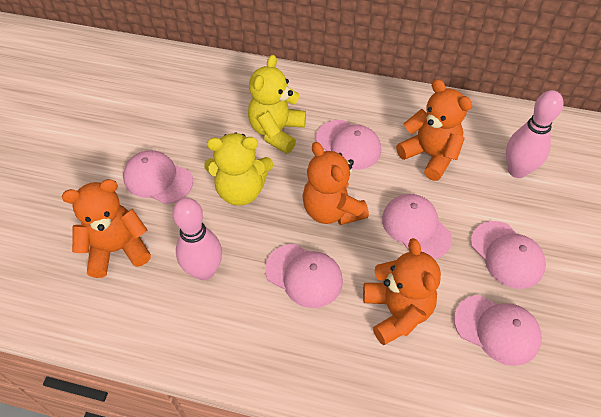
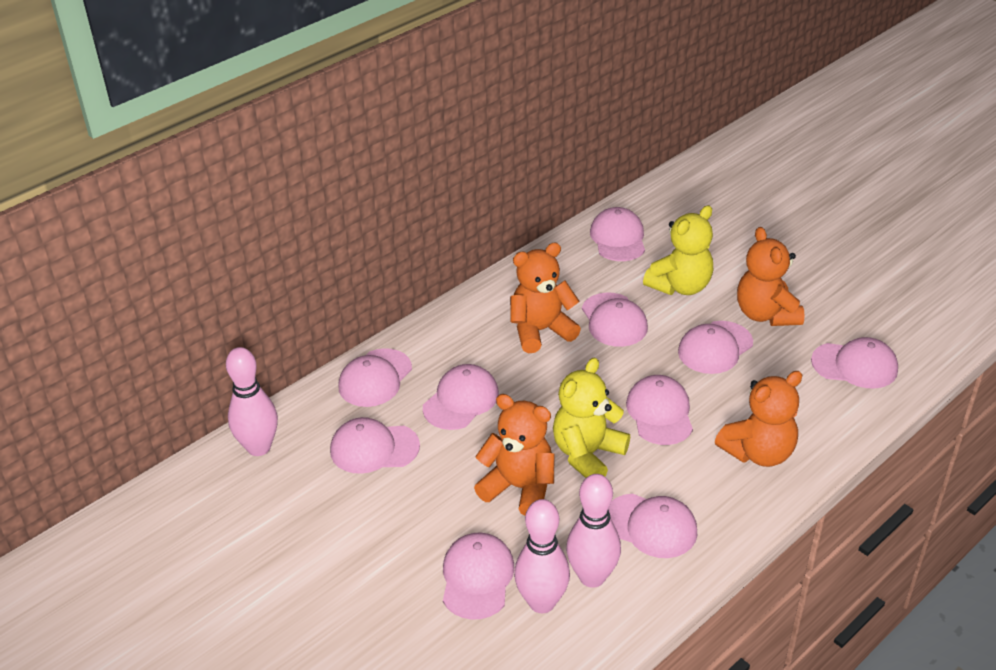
pink bowling pin: [172,198,222,280] [506,90,563,178] = 2 -> [226,347,278,456] [514,499,570,613] [566,474,621,588] = 3
pink cap: [123,150,193,204] [265,244,343,308] [316,120,381,170] [382,194,452,259] [454,295,542,366] [471,221,546,289] = 6 -> [330,417,420,474] [338,348,412,407] [423,364,499,430] [443,533,515,620] [582,292,648,347] [590,207,645,261] [608,494,697,558] [626,375,693,445] [678,321,753,374] [811,337,898,389] = 10

